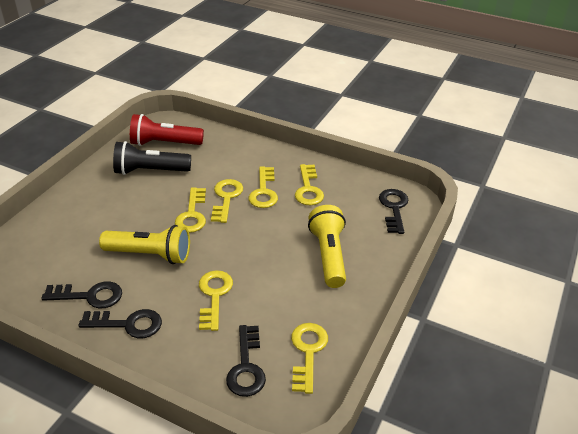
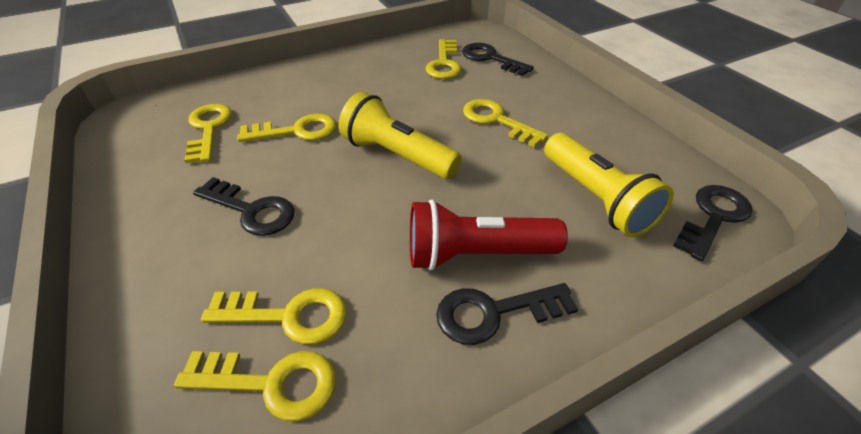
black flashlight: [113,141,191,175] = 1 -> none = 0

